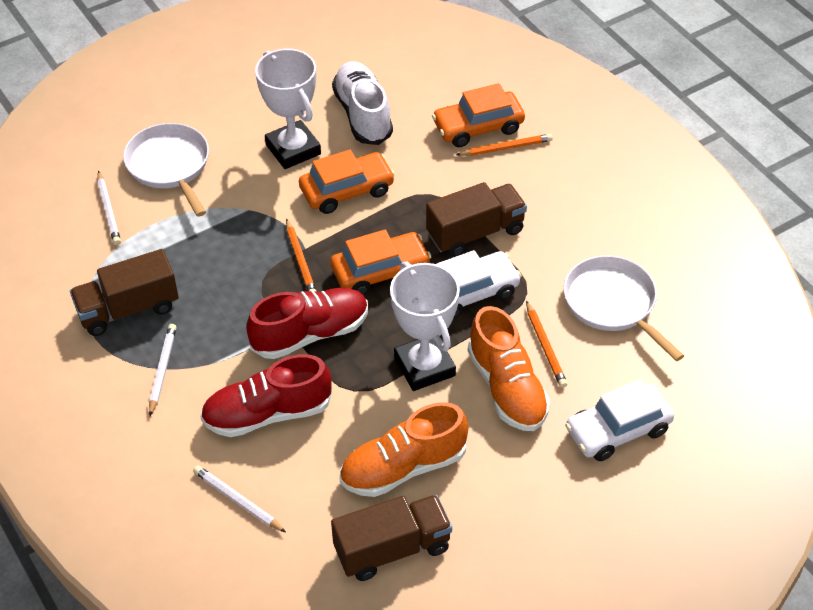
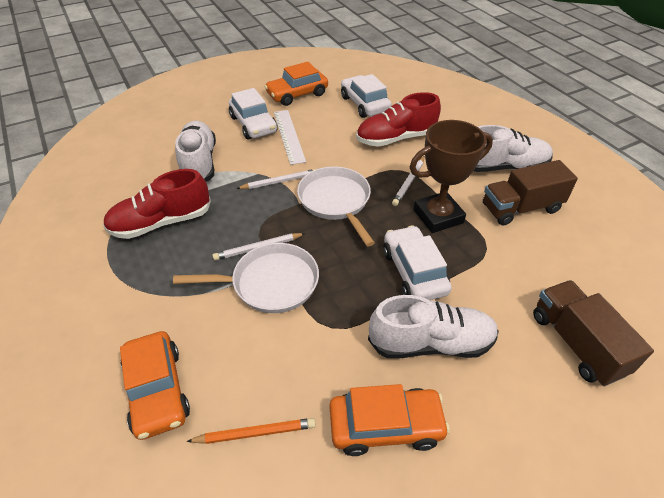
brown trophy: none = 0 -> [410,120,493,233] = 1
brown truck: [70,249,179,336] [331,495,452,581] [426,182,527,257] = 3 -> [483,160,578,226] [533,280,654,386] = 2
orange pencil: [286,218,316,292] [456,134,553,156] [526,301,567,388] = 3 -> [186,418,316,444] = 1
orange shoe: [340,402,468,497] [468,306,550,431] = 2 -> none = 0
white car: [436,250,522,319] [565,379,674,461] = 2 -> [229,88,278,139] [341,74,392,118] [383,225,452,300] = 3
white ruler: none = 0 -> [274,110,306,165] = 1
white shoe: [332,61,393,145] = 1 -> [175,121,216,182] [368,295,499,358] [474,125,553,172] = 3
white trophy: [255,49,321,169] [390,261,460,391] = 2 -> none = 0

